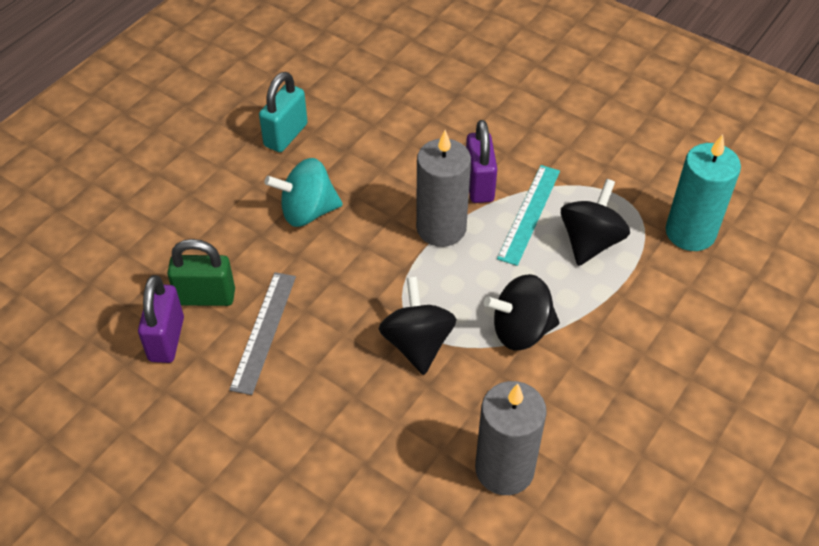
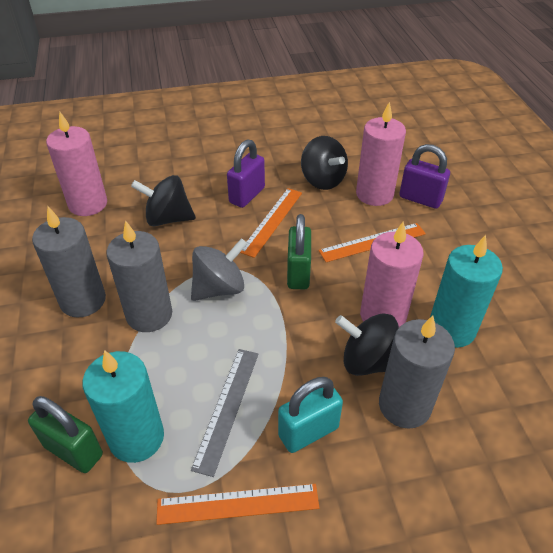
green padlock: [167,239,235,306] = 1 -> [28,396,103,473] [287,214,311,290] = 2
grey candle: [416,130,471,247] [475,381,547,495] = 2 -> [32,207,106,318] [106,220,172,332] [379,316,455,429] = 3
grey spinning top: none = 0 -> [191,238,247,301] = 1
orange ruler: none = 0 -> [156,484,319,525] [240,188,302,258] [319,223,426,262] = 3
pink candle: none = 0 -> [46,111,107,216] [356,101,406,206] [360,221,423,327] = 3
turquoise candle: [666,134,741,251] = 1 -> [82,350,164,463] [430,235,503,348] = 2
turquoise ruler: [497,165,560,266] = 1 -> none = 0
turquoise spinning top: [264,158,343,227] = 1 -> none = 0

